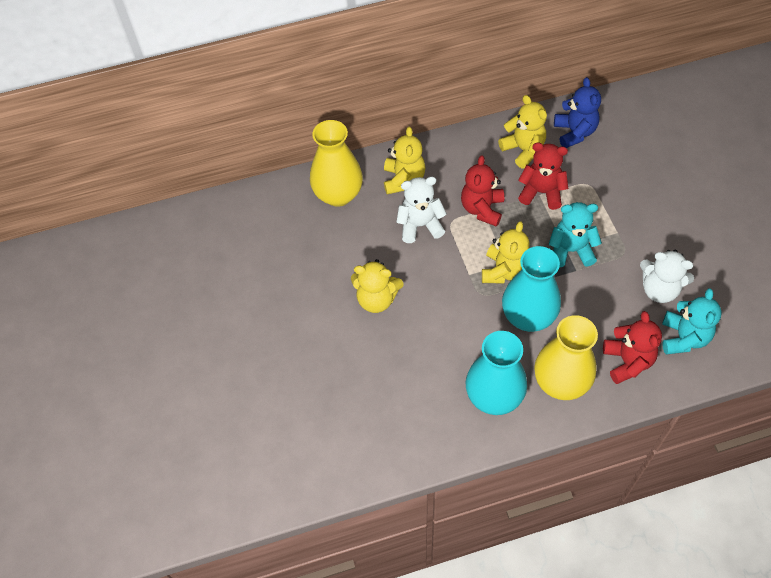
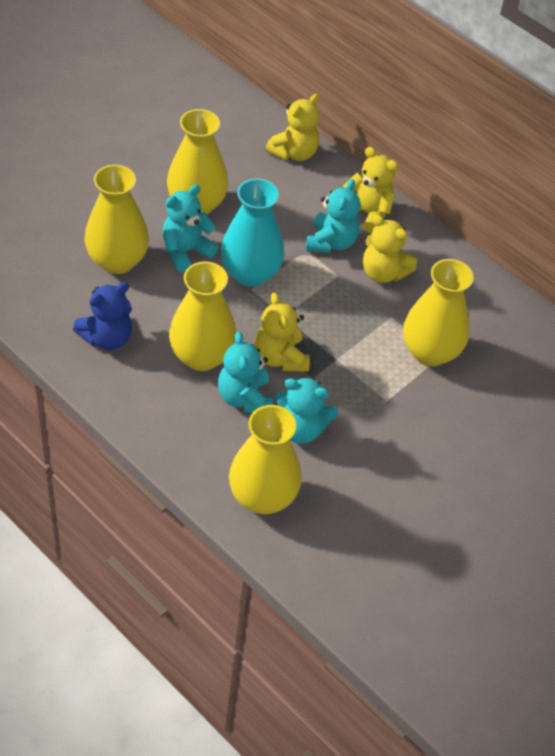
red teddy bear: [461,155,504,227] [518,142,568,210] [603,311,662,384] = 3 -> none = 0
turquoise teddy bear: [548,202,602,268] [662,288,722,355] = 2 -> [162,185,219,273] [218,332,273,413] [275,377,338,444] [306,179,360,253] = 4
turquoise vase: [465,331,527,415] [502,246,561,332] = 2 -> [221,178,284,287] = 1
white teddy bear: [396,177,447,243] [640,250,694,303] = 2 -> none = 0
yellow vase: [310,120,363,207] [534,315,598,400] = 2 -> [85,165,149,274] [167,109,228,215] [169,261,236,371] [229,405,302,514] [403,259,474,366] = 5

